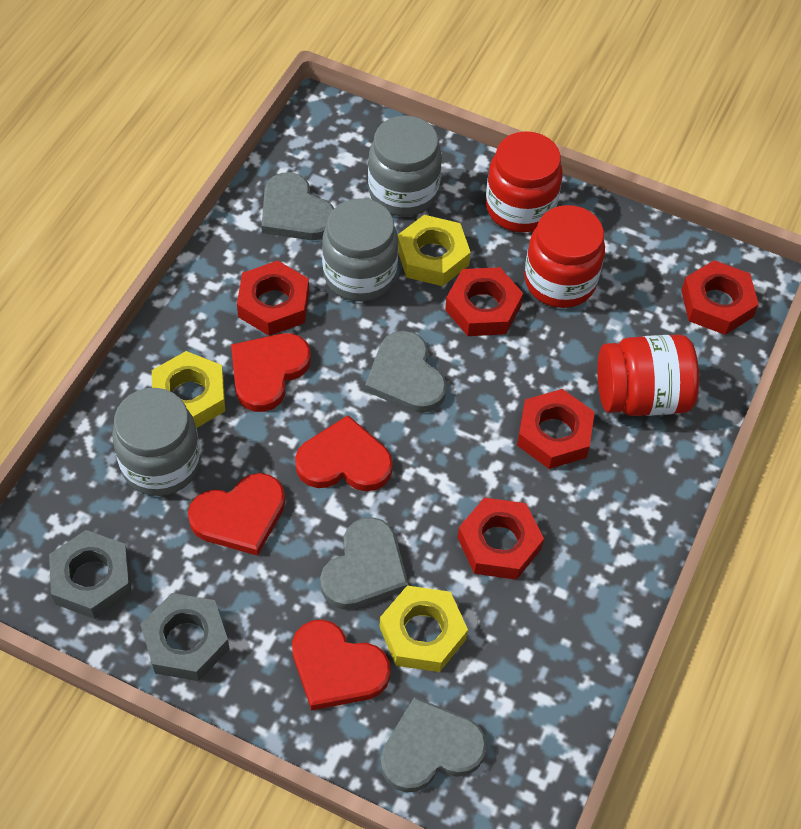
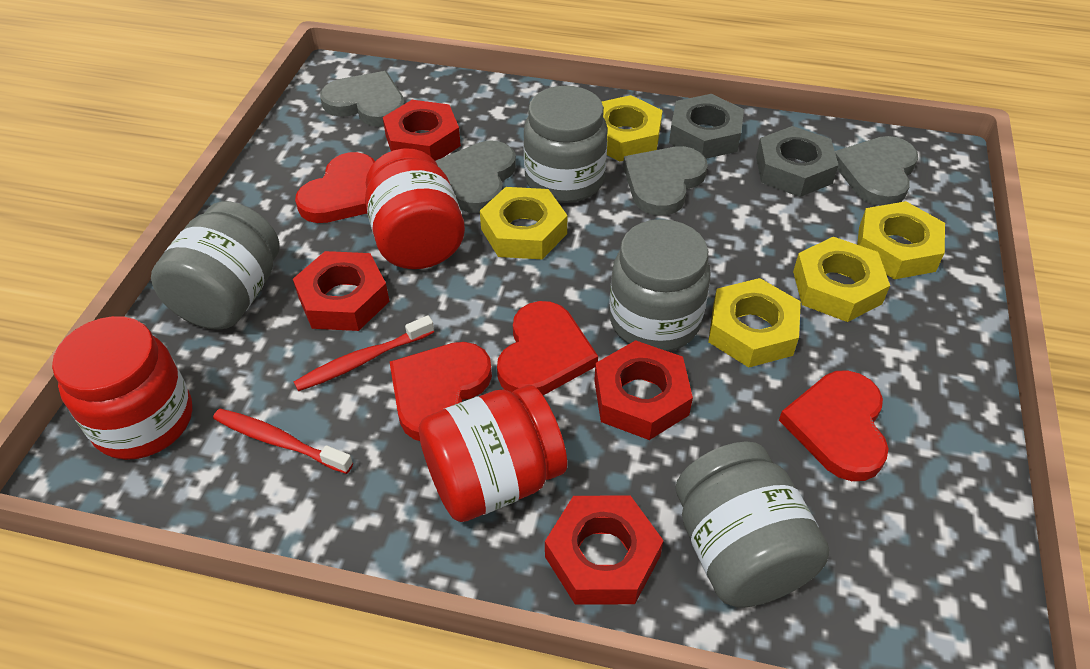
grey jar: [112,388,201,496] [322,198,399,302] [368,115,442,216] = 3 -> [151,201,280,330] [523,86,608,203] [609,219,711,351] [676,441,829,608] = 4
red nut: [237,261,309,336] [445,267,523,336] [457,497,544,580] [517,389,595,469] [681,260,759,335] = 5 -> [293,251,390,331] [383,100,461,161] [545,495,664,605] [594,340,693,440] = 4
red toothbrush: none = 0 -> [213,409,353,474] [294,315,434,391] = 2
yellow nut: [152,351,225,428] [380,585,468,672] [398,215,471,286] = 3 -> [480,187,568,259] [602,95,663,162] [708,278,801,367] [793,237,890,322] [857,201,945,279] = 5

